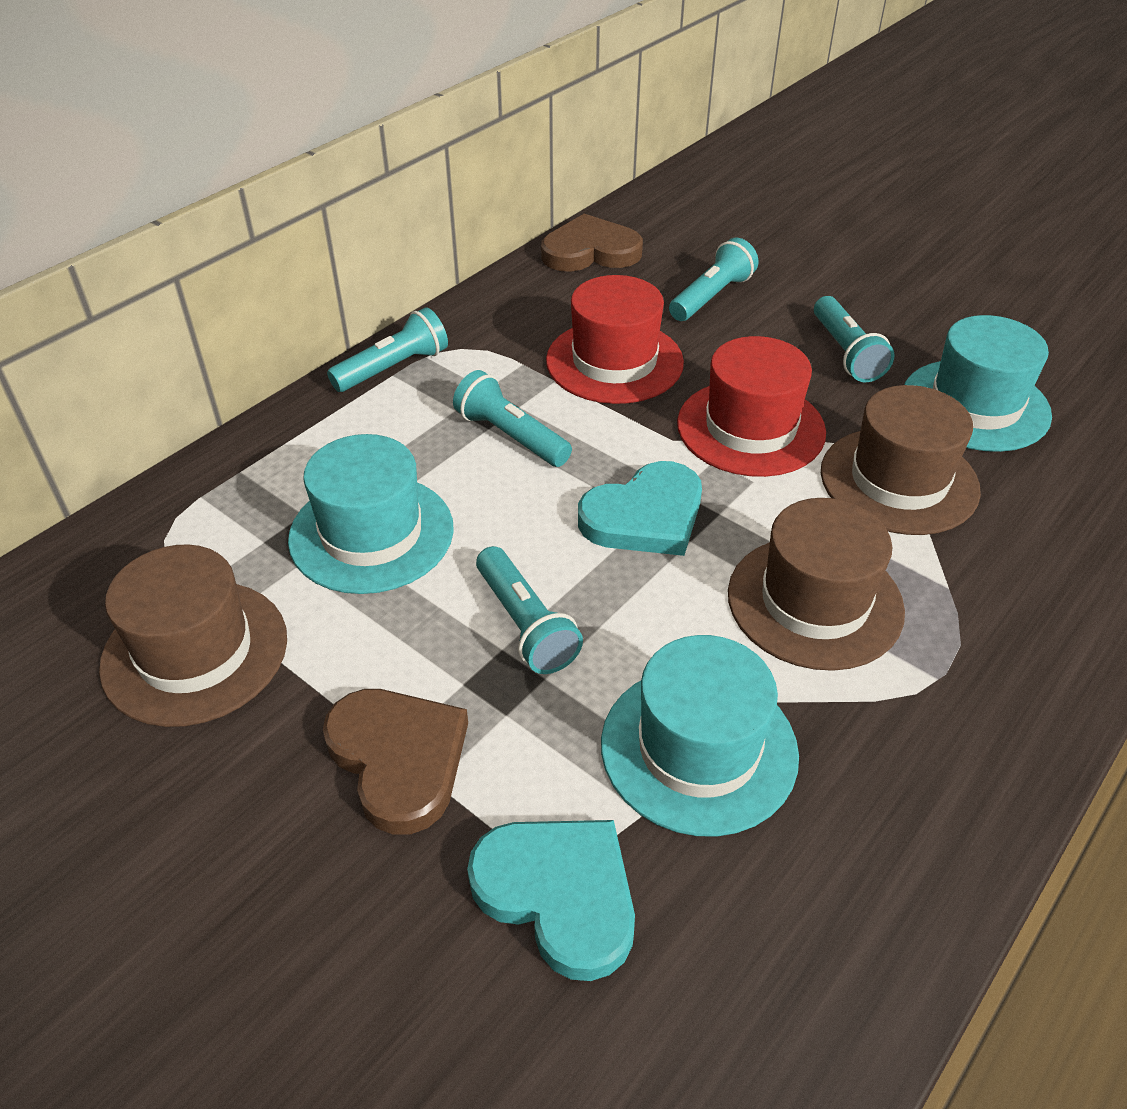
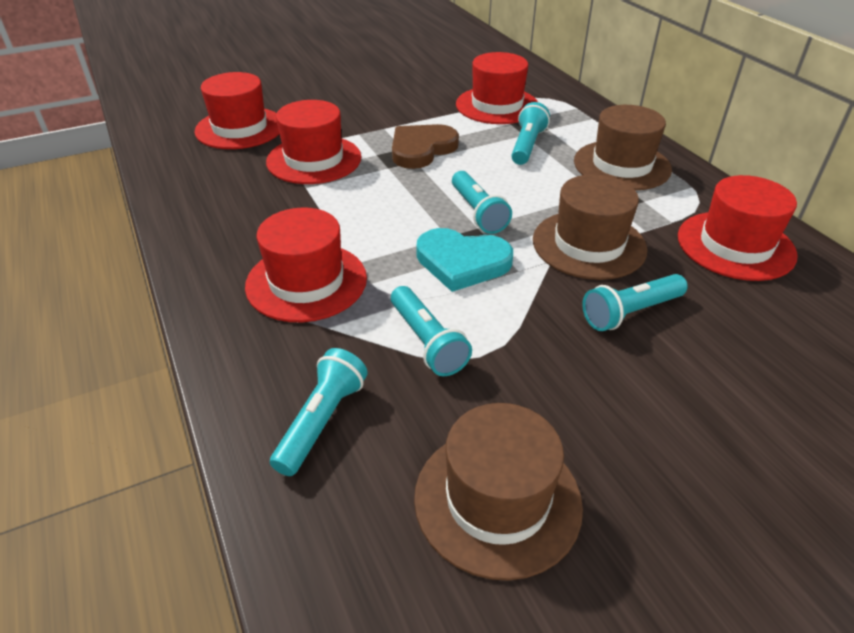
brown heart: [323,689,468,835] [541,214,643,272] = 2 -> [392,124,459,169] = 1
red hat: [546,275,684,404] [677,336,826,477] = 2 -> [194,72,280,149] [245,208,367,322] [266,100,361,184] [456,52,538,124] [678,175,798,281] = 5
turquoise hat: [288,434,454,594] [601,635,799,837] [904,315,1052,452] = 3 -> none = 0
turquoise heart: [467,820,635,981] [578,461,702,556] = 2 -> [416,228,513,292] = 1

